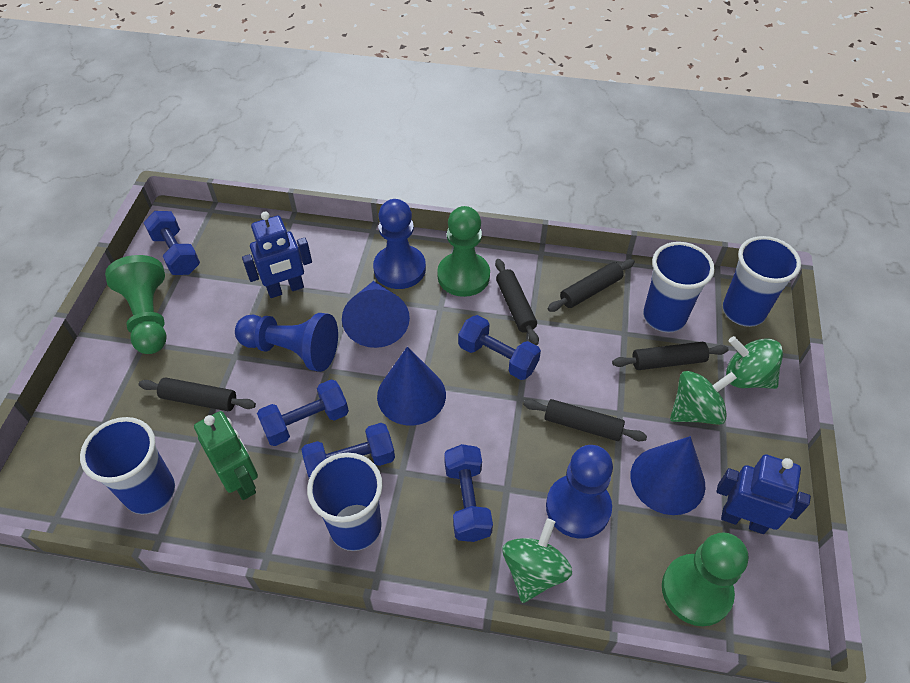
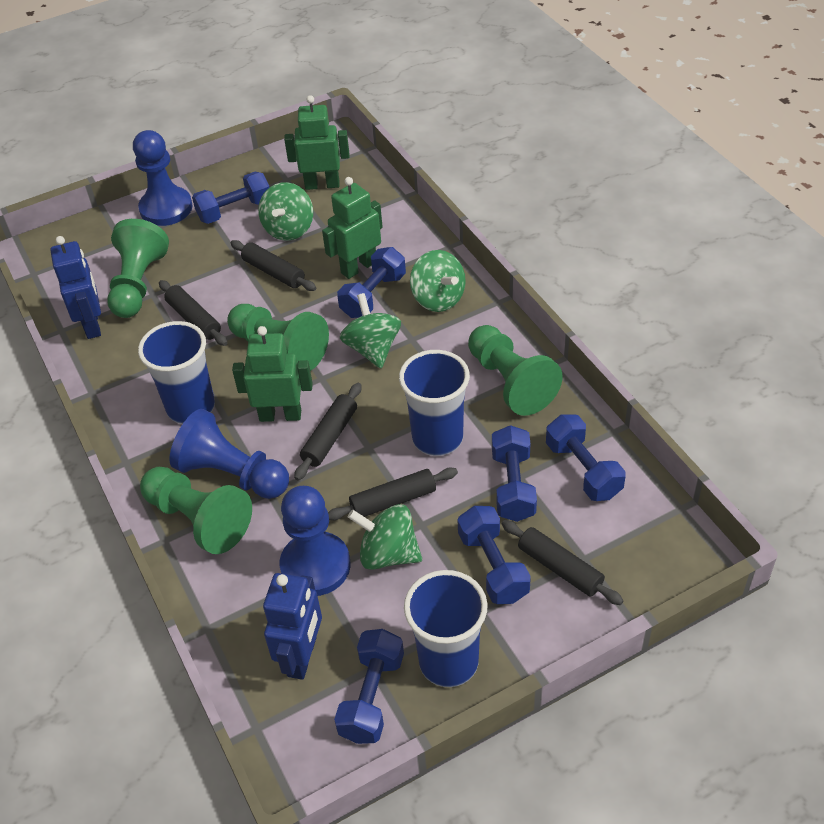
blue cone: [342,281,410,348] [377,346,446,425] [631,436,705,515] = 3 -> none = 0
blue cup: [80,417,175,515] [307,452,383,551] [643,242,715,333] [723,236,801,327] = 4 -> [138,321,215,424] [399,350,470,456] [404,570,488,687] = 3
blue dumbbell: [144,211,200,275] [257,380,349,446] [301,423,395,478] [444,444,493,542] [458,315,541,380] = 5 -> [192,172,269,224] [334,629,404,744] [337,247,406,318] [458,506,531,604] [492,425,537,522] [546,414,626,501] = 6
green pawn: [105,255,167,354] [437,206,490,297] [662,532,748,626] = 3 -> [107,219,169,318] [140,467,252,554] [227,304,329,371] [468,325,563,416] = 4
green robot: [194,411,258,500] = 1 -> [232,326,313,422] [284,95,349,190] [322,177,383,279] = 3
green spinning top: [502,518,572,603] [670,371,737,425] [726,336,783,389] = 3 -> [258,182,313,241] [340,293,401,368] [348,504,422,570] [410,250,466,312] = 4

